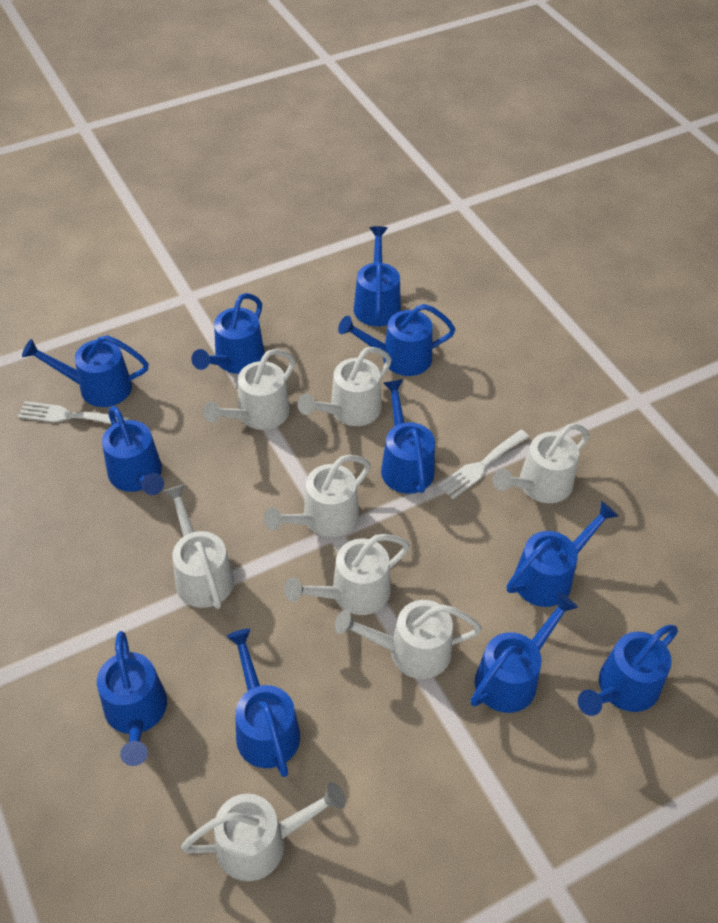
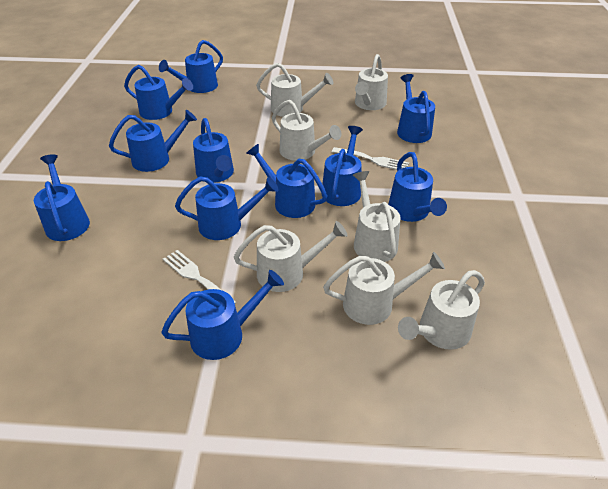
white watering can: [163,484,234,609] [181,782,346,881] [203,349,296,430] [264,455,371,537] [284,534,410,615] [298,347,392,426] [335,600,482,679] [492,423,590,503] = 8 -> [234,221,348,292] [256,63,333,117] [272,100,341,161] [323,252,445,325] [353,171,401,262] [355,54,388,110] [398,270,485,350] = 7

